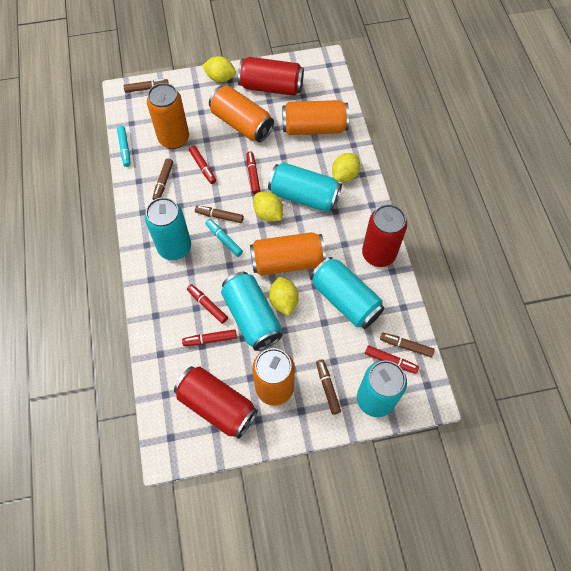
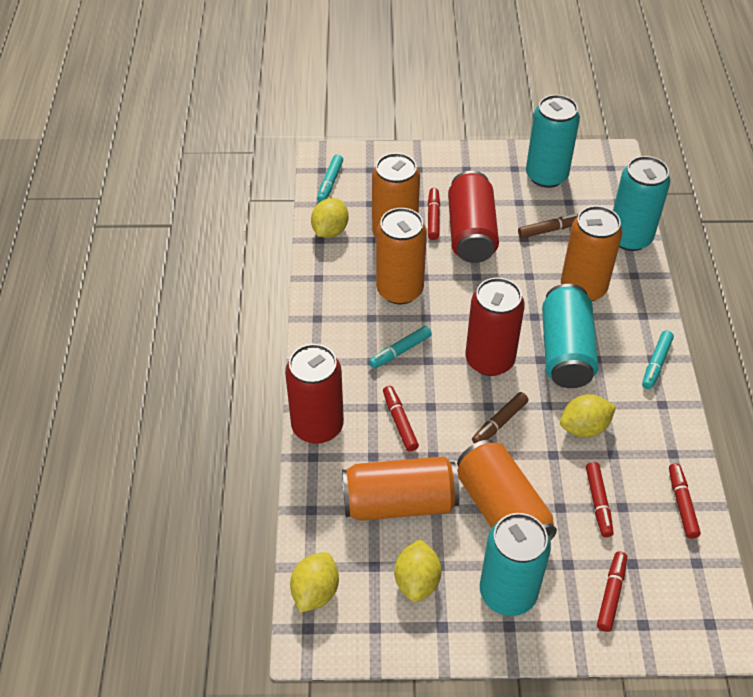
brown marker: [123,79,169,93] [153,158,173,200] [195,205,244,223] [316,359,341,414] [380,333,435,357] = 5 -> [472,392,528,444] [518,214,579,238] = 2
turquoise can: [145,197,191,260] [221,272,282,351] [268,162,342,211] [310,257,384,329] [357,360,407,417] = 5 -> [480,513,551,616] [526,95,580,188] [542,284,598,388] [613,156,670,251] = 4
turquoise marker: [117,126,131,167] [205,219,243,257] = 2 -> [317,154,343,202] [369,326,432,369] [642,330,674,389] = 3

